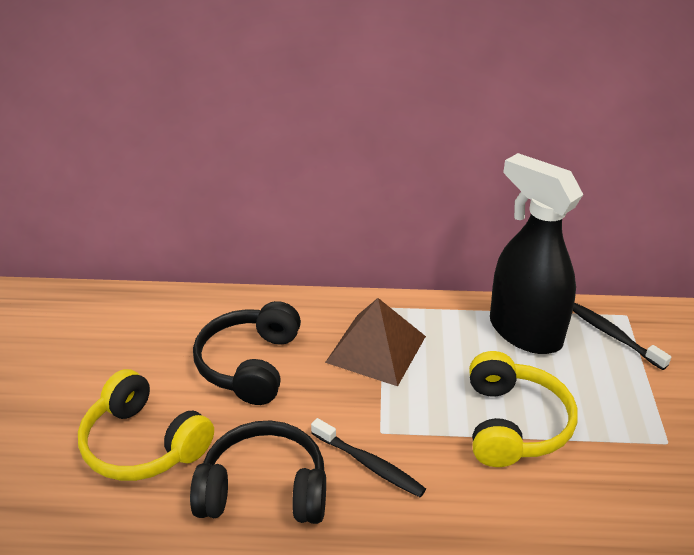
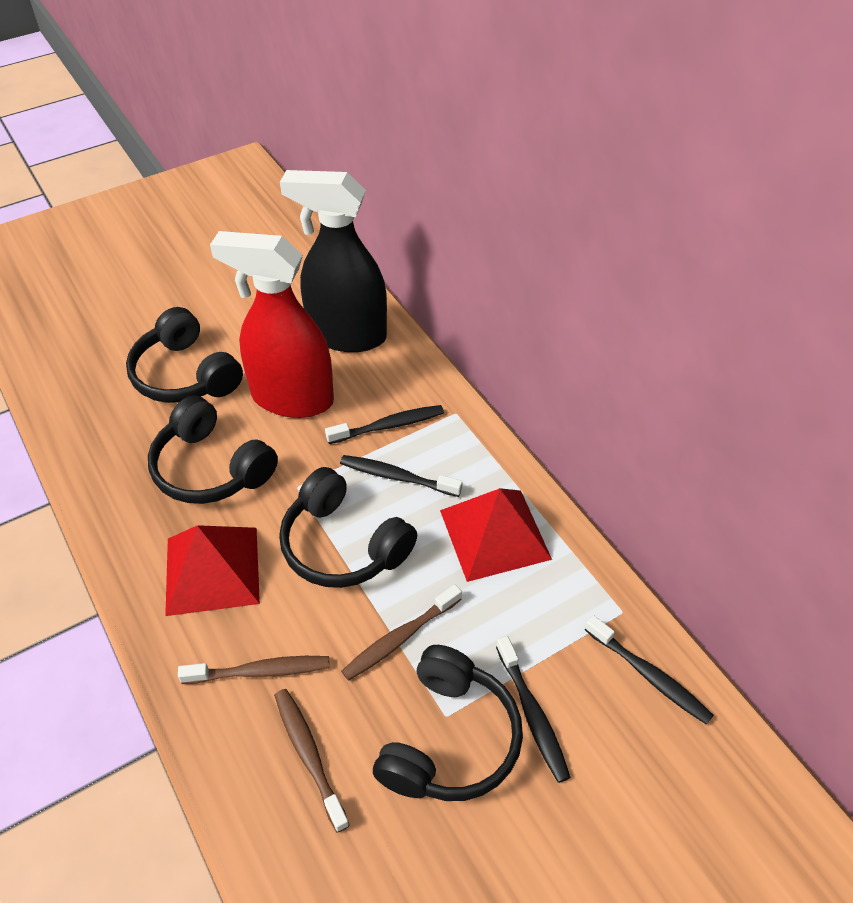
black headphones: [190,421,326,524] [193,301,301,405] = 2 -> [126,307,243,403] [148,395,278,504] [279,467,417,588] [373,645,523,801] = 4
black toothbrush: [311,418,426,497] [573,303,671,370] = 2 -> [325,405,444,444] [340,455,463,497] [496,636,571,783] [585,615,714,725] = 4
brown pyramid: [325,298,426,386] = 1 -> none = 0
brown toothbrush: none = 0 -> [178,656,330,684] [274,689,350,833] [341,584,462,681] = 3
red pyramid: none = 0 -> [165,525,260,616] [440,488,552,582] = 2
red spray bottle: none = 0 -> [210,231,334,418] = 1
yellow headphones: [78,369,214,481] [469,351,578,467] = 2 -> none = 0

